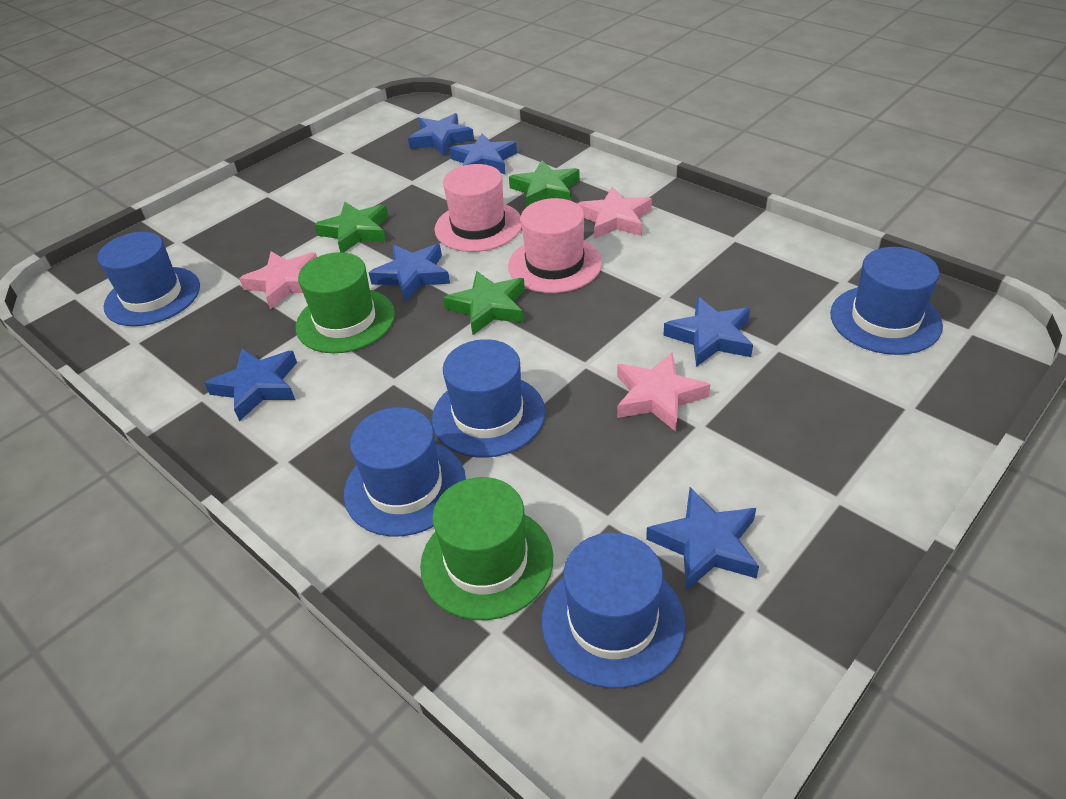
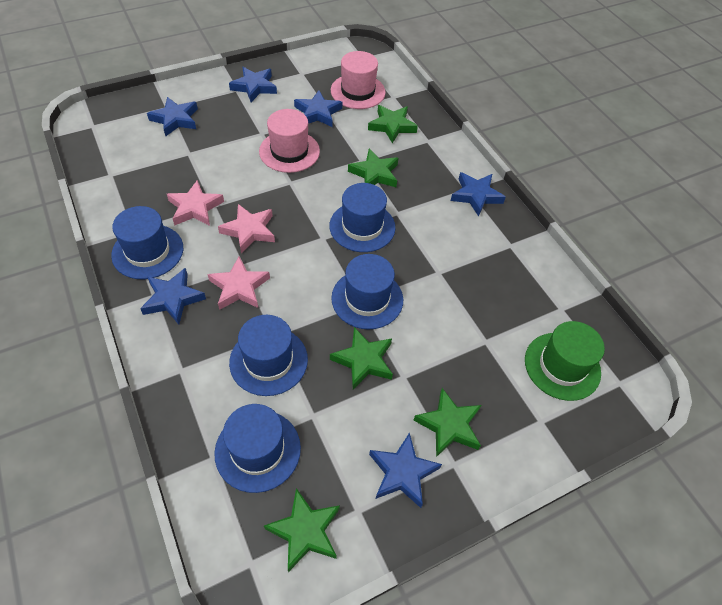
green hat: [296,252,395,353] [420,477,553,620] = 2 -> [525,321,605,401] = 1
green star: [314,202,389,253] [443,271,525,335] [509,161,580,207] = 3 -> [264,488,340,572] [330,327,393,389] [348,149,399,187] [368,105,418,143] [414,388,481,457] = 5

